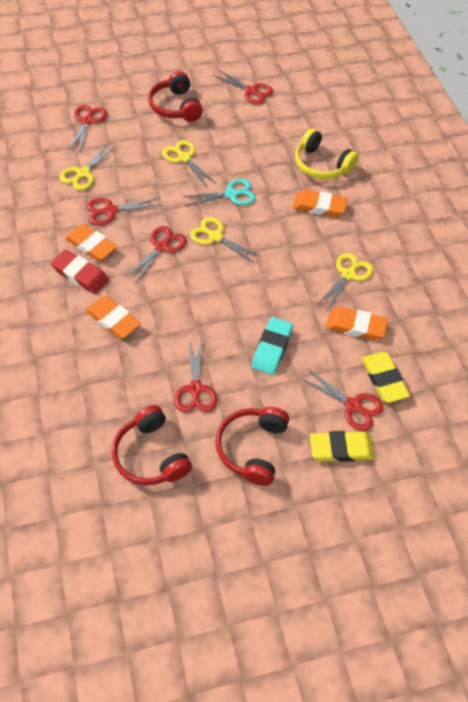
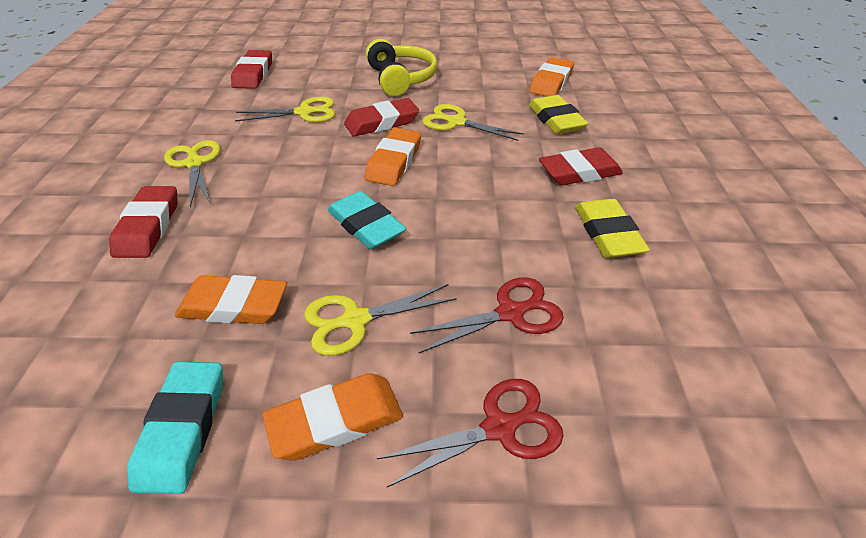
red eraser: [51,250,109,294] = 1 -> [109,186,178,258] [231,50,272,89] [344,98,419,137] [539,147,623,185] = 4
red headphones: [112,405,192,485] [148,71,203,122] [215,407,289,486] = 3 -> none = 0
red scissors: [69,105,107,152] [87,198,162,226] [126,226,187,283] [174,339,217,413] [213,70,273,104] [300,369,383,431] = 6 -> [377,379,564,487] [410,277,564,353] = 2
turquoise eraser: [251,317,293,375] = 1 -> [127,362,223,494] [328,191,406,249] = 2
turquoise scissors: [182,179,256,206] = 1 -> none = 0

